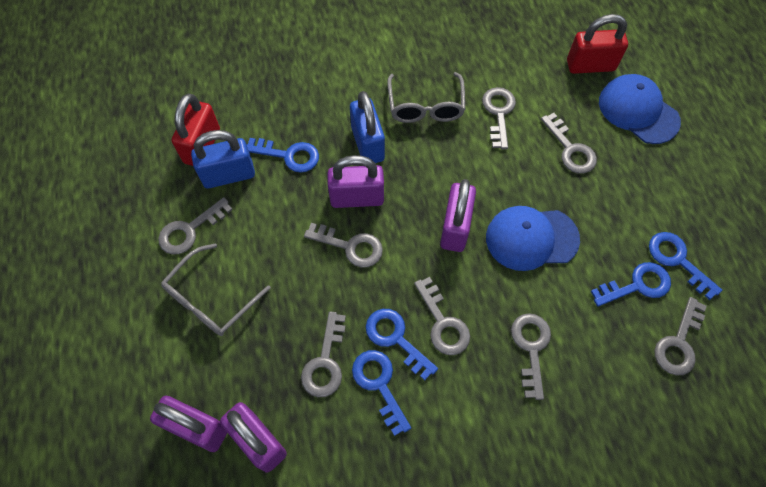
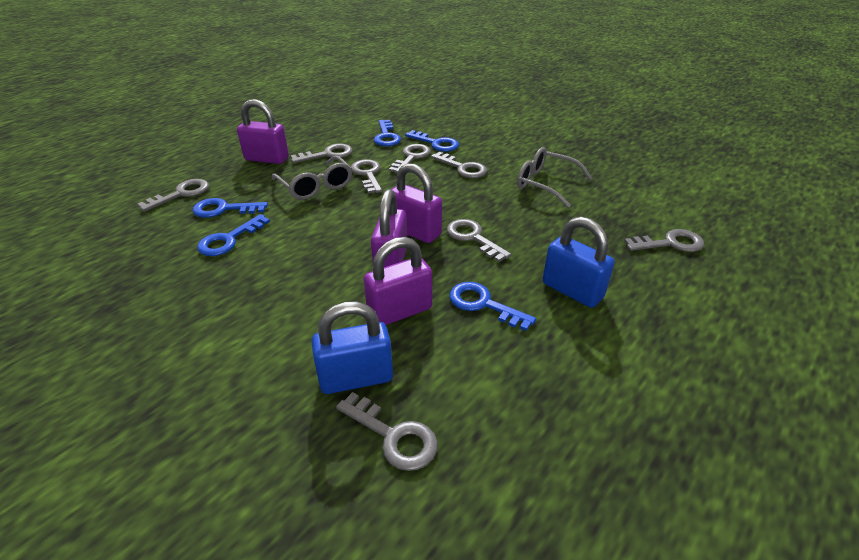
blue cap: [486,206,580,271] [599,74,681,144] = 2 -> none = 0
red padlock: [172,93,220,166] [567,14,628,74] = 2 -> none = 0

